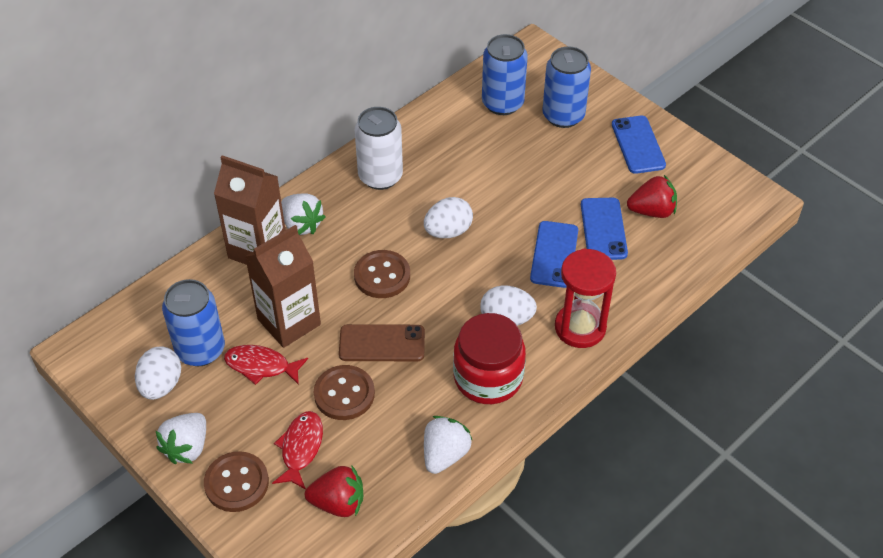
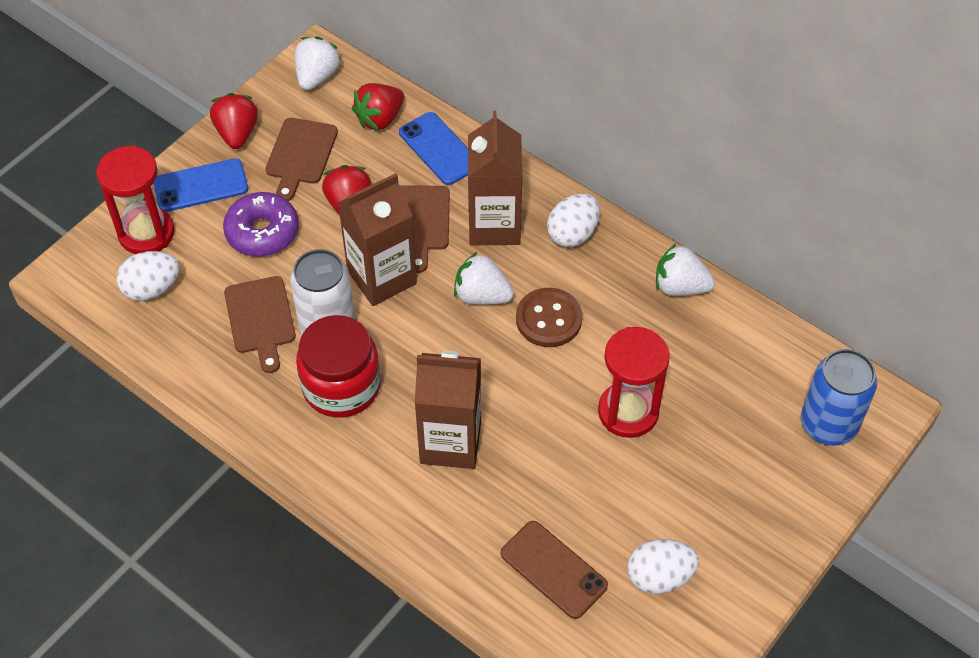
blue can: [162,279,225,366] [482,34,528,115] [542,46,591,128] = 3 -> [801,349,877,446] = 1
blue phone: [530,221,578,288] [581,198,628,260] [612,116,666,174] = 3 -> [153,158,248,212] [399,112,468,185] = 2
brown button: [204,451,269,512] [314,365,375,420] [354,250,410,298] = 3 -> [516,288,582,347] = 1
brown carton: [214,155,285,265] [245,225,321,348] = 2 -> [338,173,417,306] [415,351,481,469] [468,111,522,245] = 3
brown cutting board: none = 0 -> [224,276,296,373] [266,118,338,201] [400,186,450,273] = 3
purple donut: none = 0 -> [223,192,299,257] = 1
red fish: [224,345,308,385] [272,411,323,490] = 2 -> none = 0
red hourglass: [555,248,616,348] = 1 -> [96,145,175,254] [598,327,670,438] = 2
red strawberry: [305,466,363,517] [627,175,677,218] = 2 -> [210,93,258,149] [322,165,371,215] [352,83,404,131] = 3

